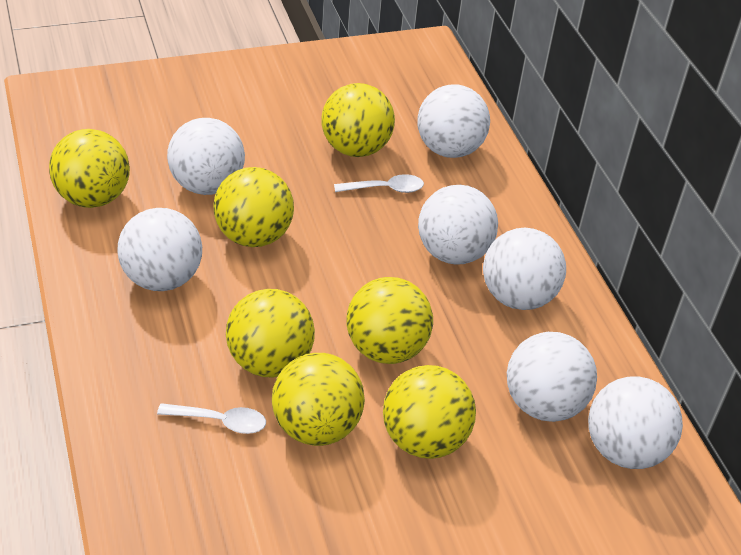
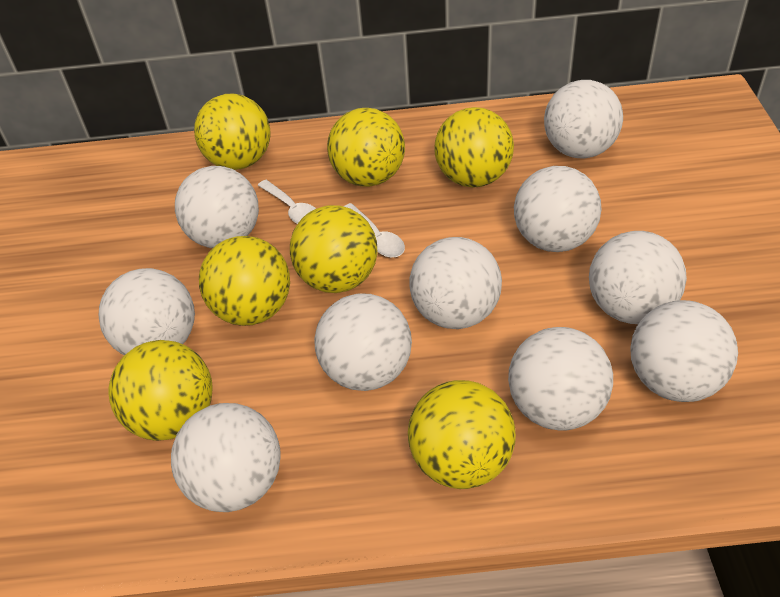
white ball: [117,208,202,291] [167,118,245,195] [417,84,490,158] [418,185,498,265] [483,228,566,310] [507,332,597,422] [588,376,683,469] = 7 -> [99,268,195,355] [171,403,281,512] [175,166,259,248] [314,293,412,391] [409,237,502,329] [508,327,613,431] [514,166,601,252] [544,80,623,159] [589,231,687,324] [630,300,738,402] = 10

